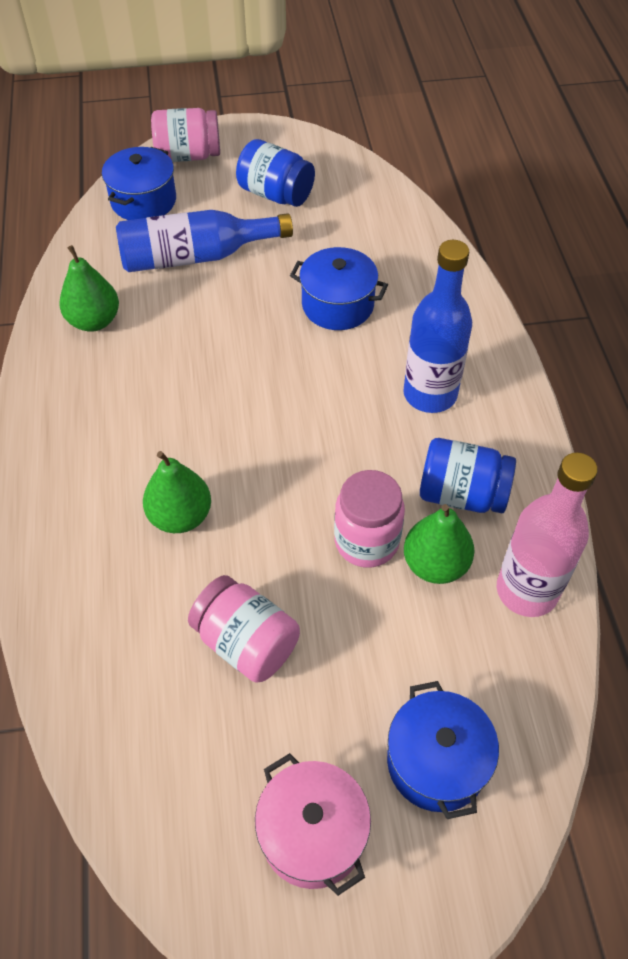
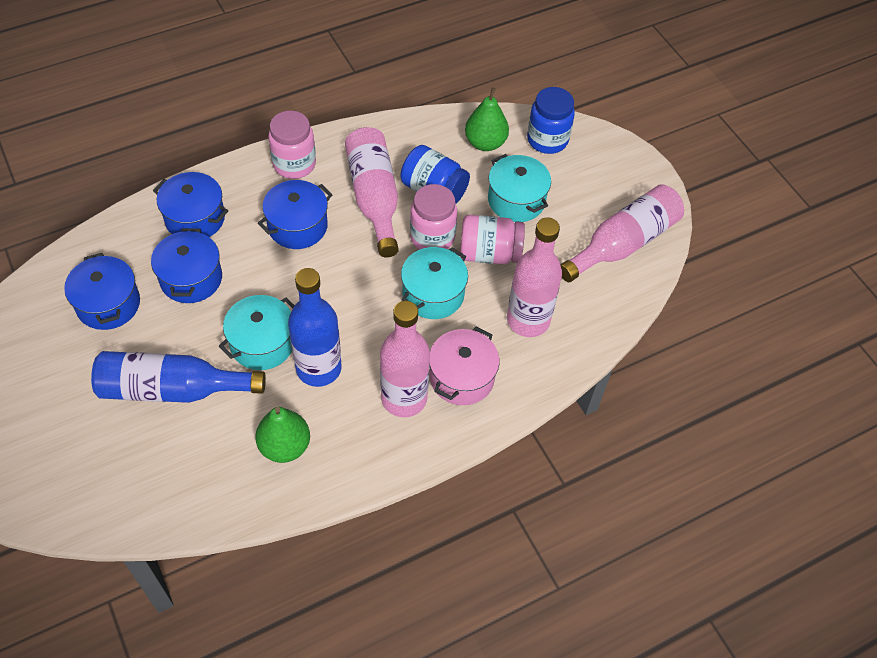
blue pot: [102,147,176,220] [290,247,388,330] [387,681,499,819] = 3 -> [64,253,140,330] [151,228,222,303] [153,172,228,237] [258,180,332,249] = 4
green pear: [59,245,119,332] [143,451,211,533] [404,504,475,584] = 3 -> [255,407,310,463] [465,87,509,151] = 2
pink bottle: [497,452,598,617] = 1 -> [345,127,399,257] [380,301,430,417] [507,217,562,337] [560,184,684,282] = 4
turquoise pot: none = 0 -> [219,295,295,370] [401,247,468,319] [488,154,551,222] = 3

